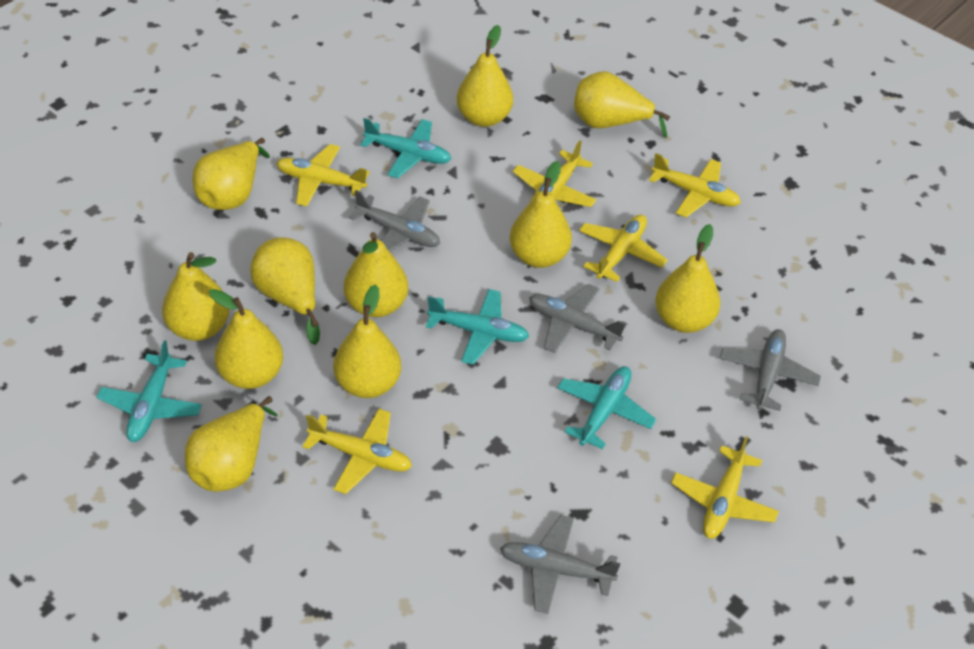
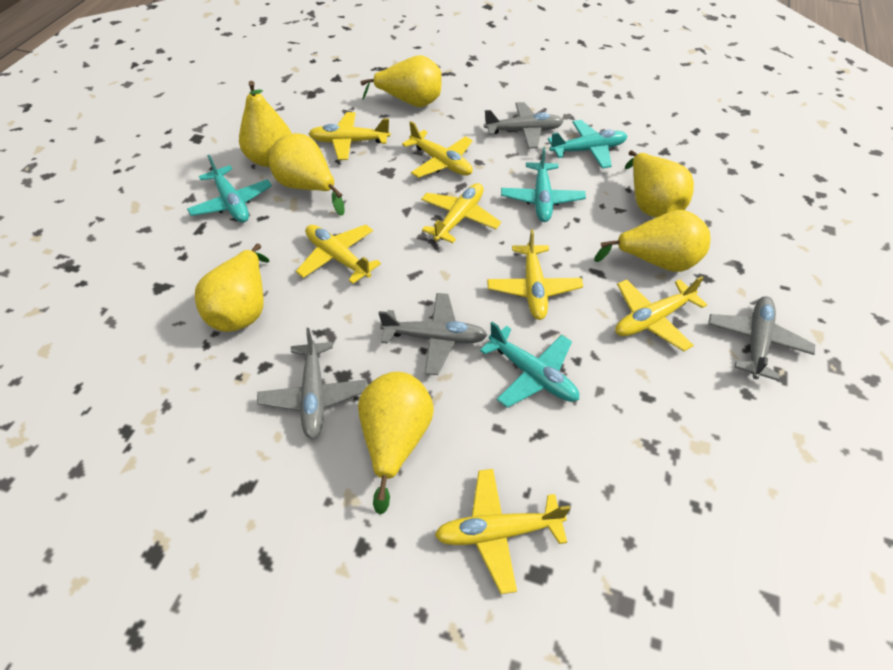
yellow pear: [162,252,230,341] [185,396,278,492] [193,138,270,210] [209,289,283,389] [251,237,320,345] [333,284,401,398] [344,232,408,317] [457,25,513,127] [510,161,572,268] [574,71,670,138] [655,224,721,333] = 11 -> [195,244,269,332] [239,81,292,167] [269,133,345,216] [358,372,434,514] [360,55,442,107] [594,210,710,272] [625,150,694,217] = 7
yellow plane: [276,144,370,206] [302,409,412,494] [513,141,597,207] [579,214,668,282] [649,153,741,217] [671,436,779,539] = 6 -> [296,225,381,284] [309,112,391,160] [402,121,473,178] [421,183,501,243] [434,469,571,594] [487,229,583,320] [615,276,707,351] = 7

